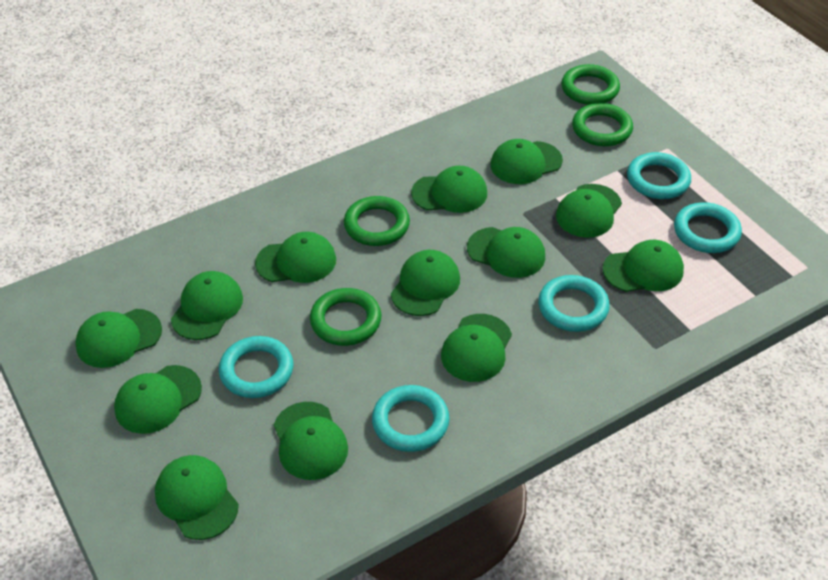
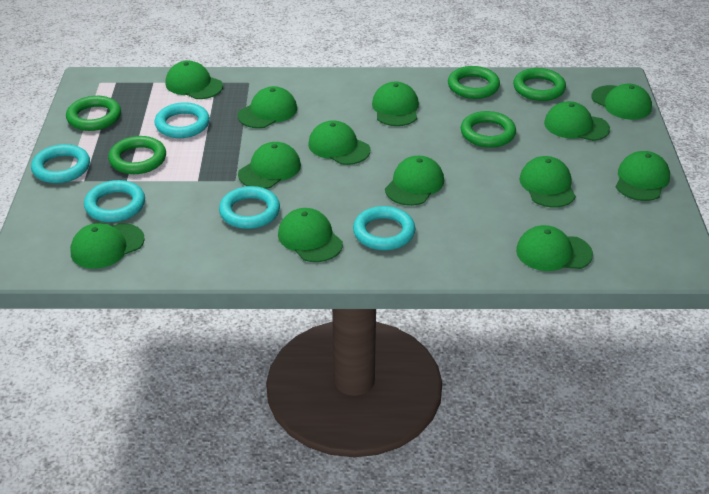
green ring: [310,288,381,346] [344,196,410,246] [561,64,620,105] [572,103,633,146] = 4 -> [66,96,121,131] [108,136,166,174] [448,66,500,99] [461,111,516,148] [513,68,566,101] = 5

